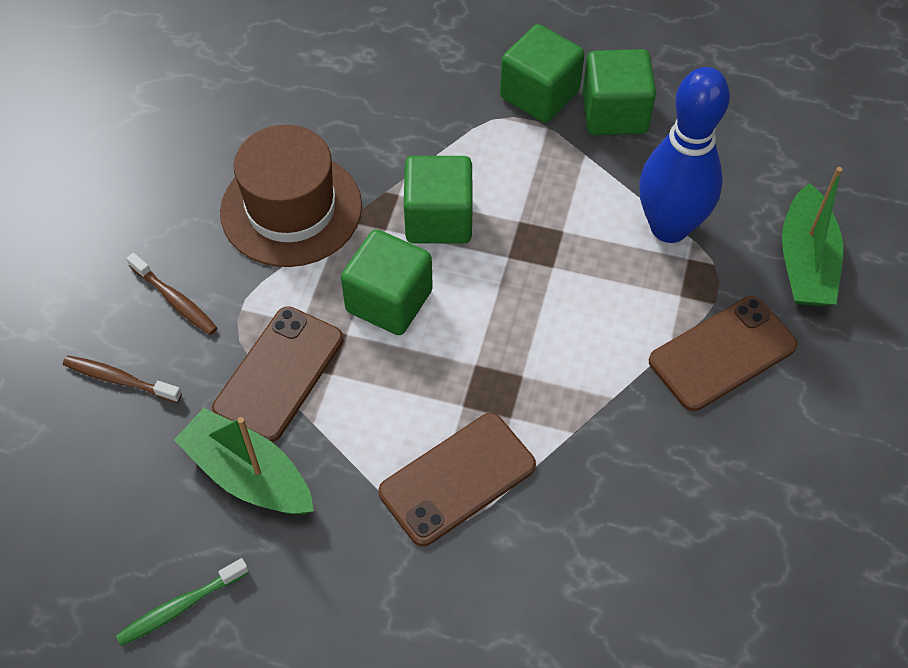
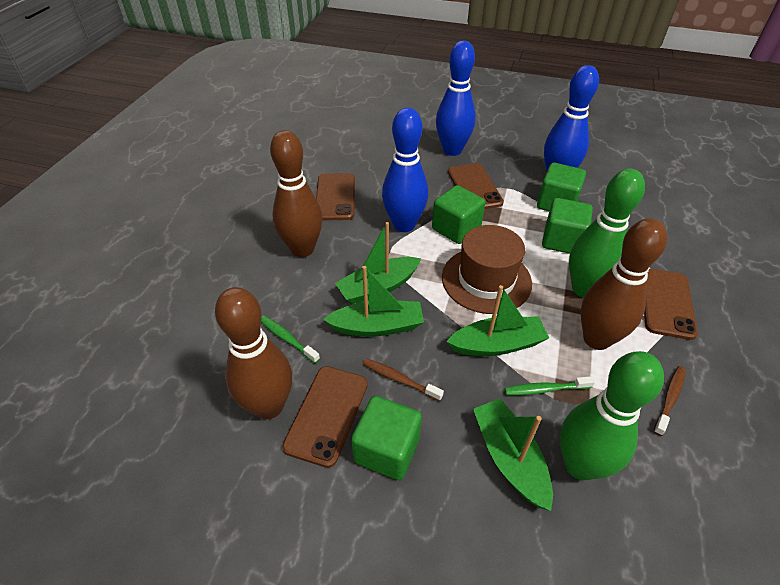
blue bowling pin: [639,67,730,243] = 1 -> [382,108,428,232] [436,41,476,156] [544,65,599,172] = 3
brown bowling pin: none = 0 -> [215,287,292,419] [270,130,322,257] [581,218,667,350] = 3
brown phone: [212,306,343,442] [379,413,536,546] [649,296,798,411] = 3 -> [282,366,368,468] [316,173,355,220] [448,163,504,209] [644,268,698,340] = 4
green boat: [174,408,314,514] [782,167,843,306] = 2 -> [323,266,424,337] [335,222,421,304] [446,285,549,356] [473,399,553,511] = 4
green bowling pin: none = 0 -> [560,351,664,480] [569,169,645,298] = 2
green toothbrush: [116,558,249,646] = 1 -> [261,315,320,363] [504,376,595,395] = 2

